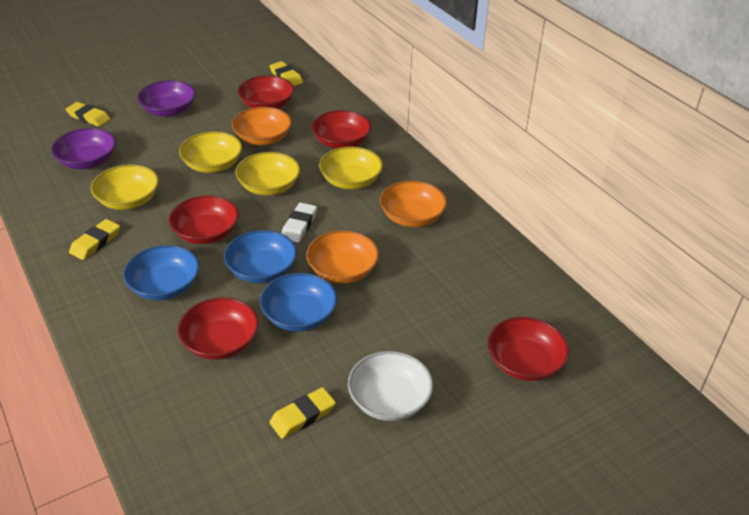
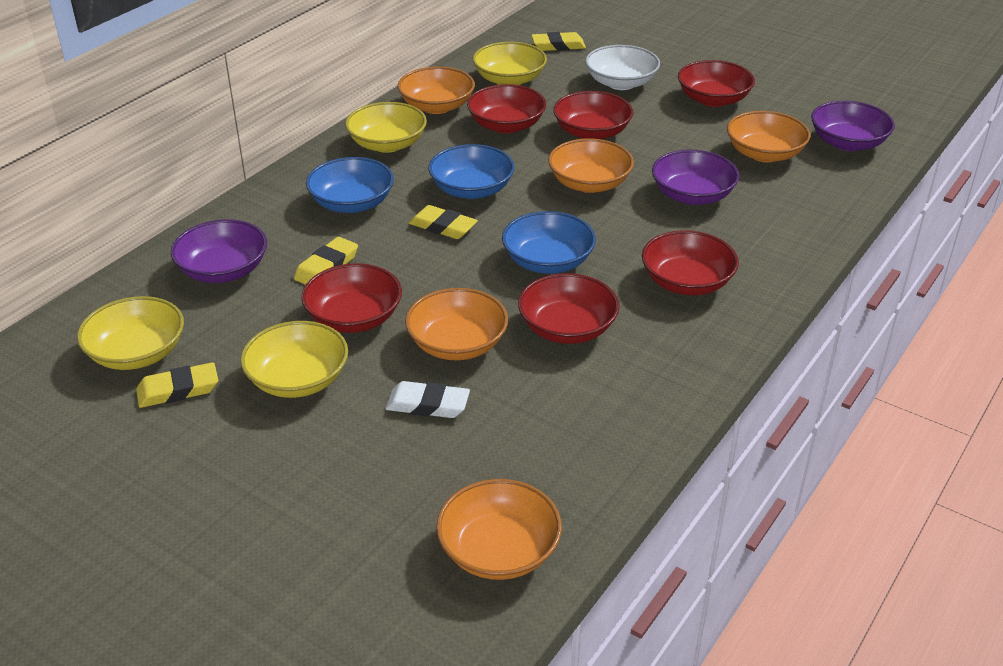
orange bowl: [232,107,292,145] [306,230,379,284] [380,180,447,227] = 3 -> [398,67,475,114] [405,288,508,360] [436,479,562,580] [548,139,634,193] [727,111,810,162] = 5
purple bowl: [51,128,116,169] [137,80,196,117] = 2 -> [171,219,267,283] [652,150,739,205] [811,101,895,151] = 3
red bowl: [169,195,239,244] [177,297,259,360] [238,75,294,109] [311,110,371,149] [487,317,569,381] = 5 -> [301,263,402,333] [467,84,546,134] [518,273,619,344] [553,91,633,139] [642,230,739,295] [678,60,755,107] = 6

